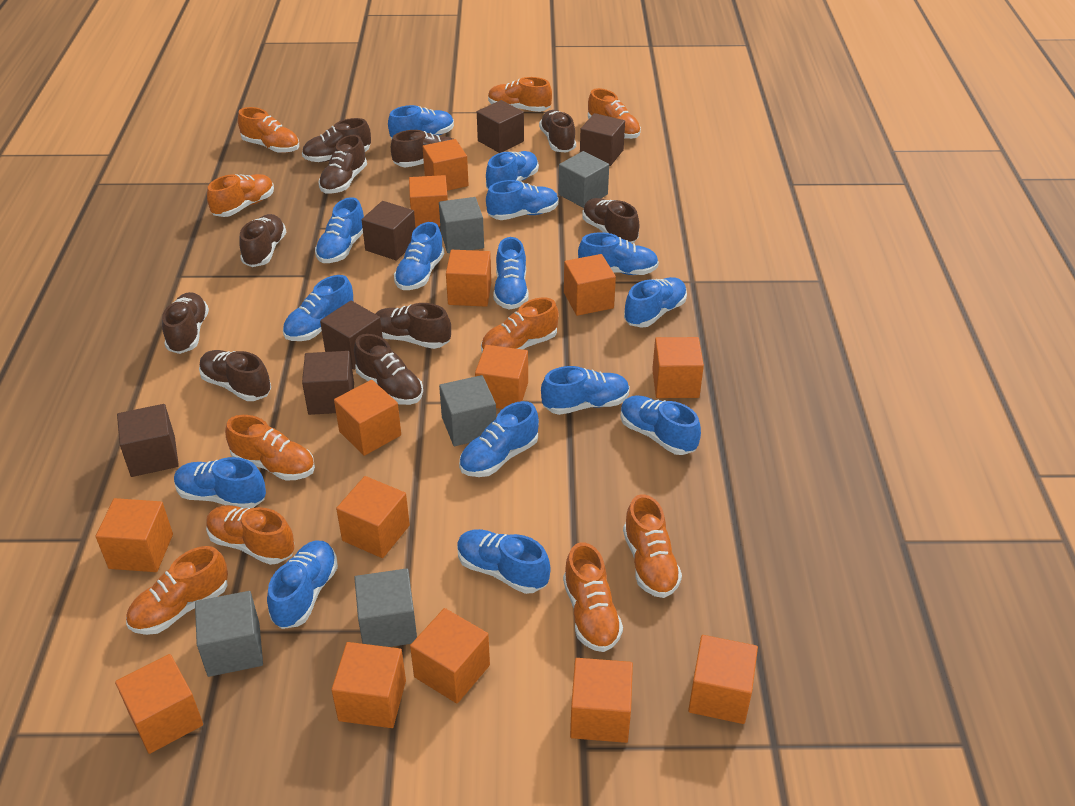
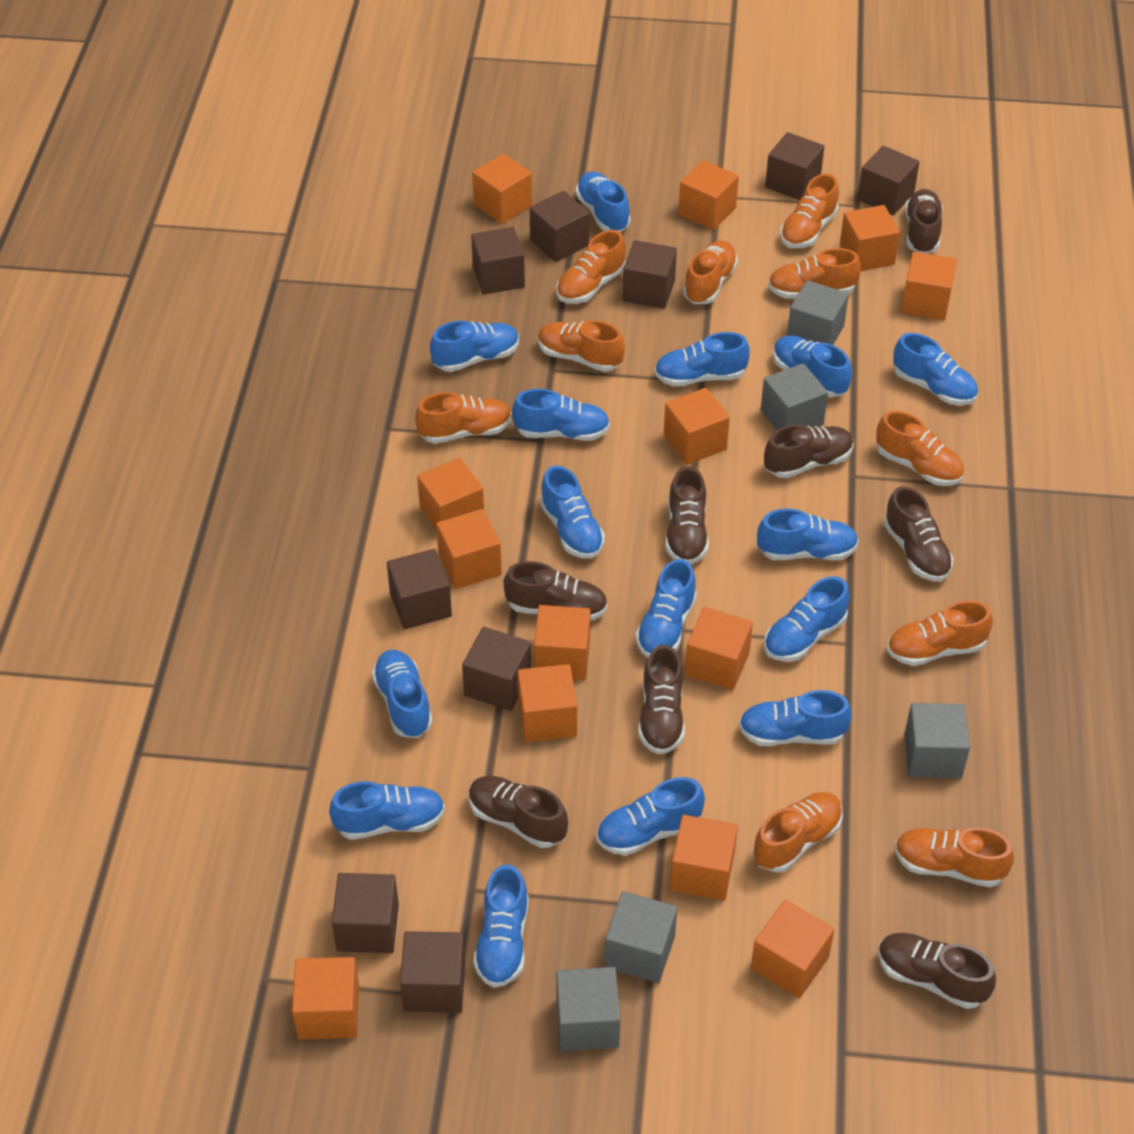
brown cube: [117,404,179,477] [302,351,354,415] [320,301,383,370] [361,201,416,261] [477,100,524,153] [580,113,625,166] = 6 -> [332,873,399,953] [387,549,452,629] [400,931,465,1013] [462,627,531,711] [471,227,525,295] [530,191,590,262] [623,240,677,309] [765,132,824,200] [858,146,920,215] = 9
brown shoe: [162,292,209,354] [199,350,271,401] [239,214,286,267] [302,118,371,162] [319,135,367,194] [354,334,423,405] [375,303,451,349] [391,130,453,167] [539,110,576,153] [582,198,639,243] = 10 -> [469,776,568,848] [503,561,608,621] [638,645,685,754] [666,466,709,564] [764,425,854,478] [878,933,996,1009] [884,486,953,581] [905,189,943,254] = 8
orange cube: [96,498,173,572] [115,654,203,754] [331,642,406,728] [334,380,401,456] [336,476,410,558] [409,175,448,227] [410,608,490,704] [422,139,469,191] [446,250,491,307] [475,345,528,409] [564,254,616,316] [570,658,633,743] [652,337,704,398] [688,635,758,724] = 14 -> [292,957,359,1039] [417,458,484,531] [436,509,502,589] [472,154,532,224] [517,664,577,742] [534,605,591,680] [664,388,730,465] [670,815,738,901] [678,160,739,230] [685,607,753,690] [751,900,834,999] [840,205,900,271] [901,252,957,320] = 13

